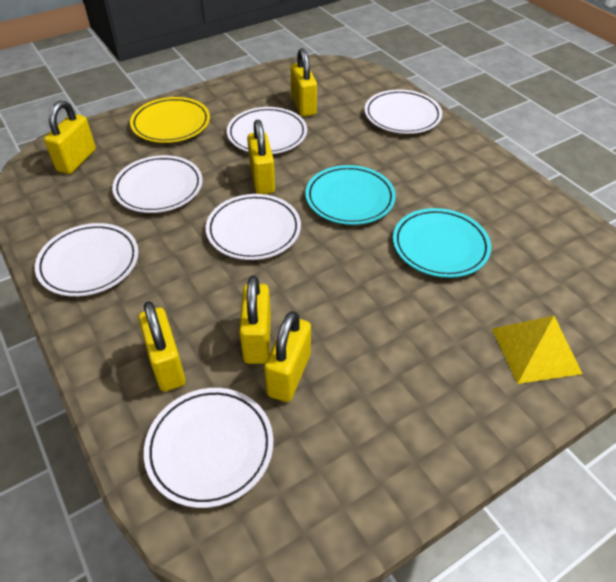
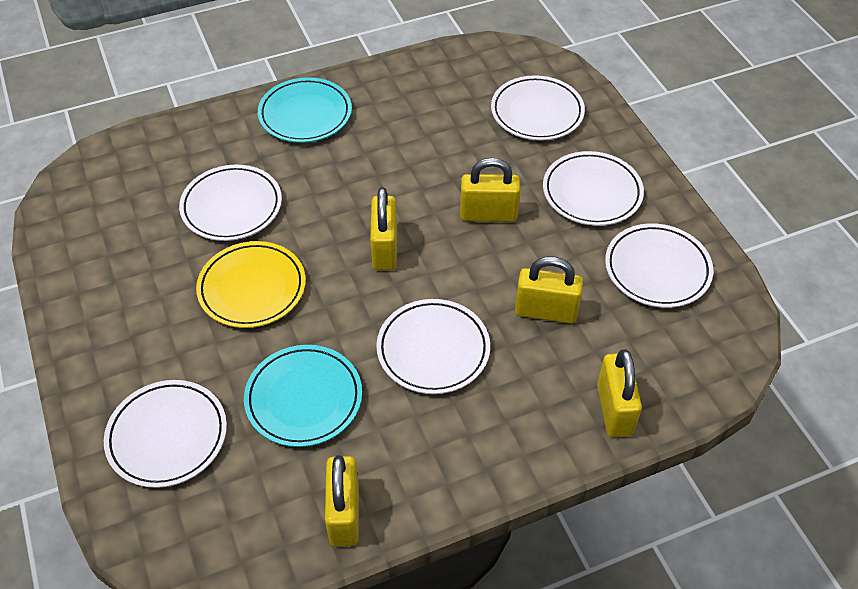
yellow padlock: [44,101,96,174] [138,301,186,391] [239,276,271,364] [247,119,275,194] [264,311,311,402] [291,48,317,117] = 6 -> [325,455,359,547] [370,187,397,270] [460,158,520,222] [515,257,583,324] [597,350,642,438] = 5
yellow pyramid: [492,315,582,384] = 1 -> none = 0

